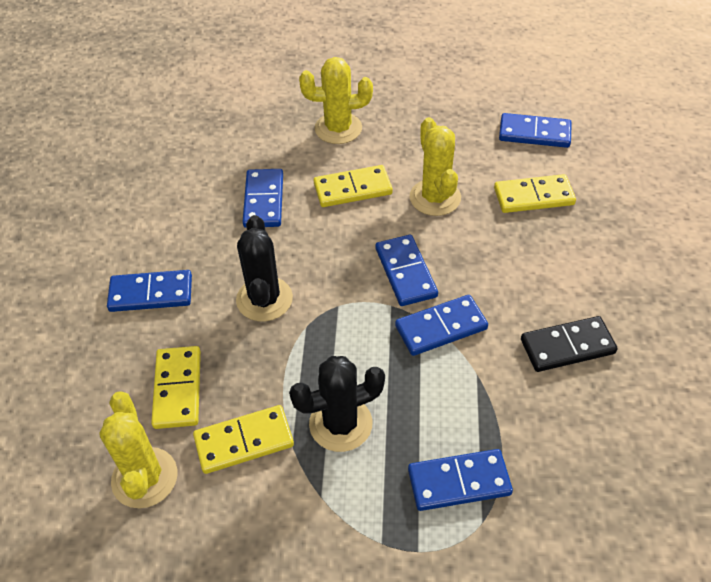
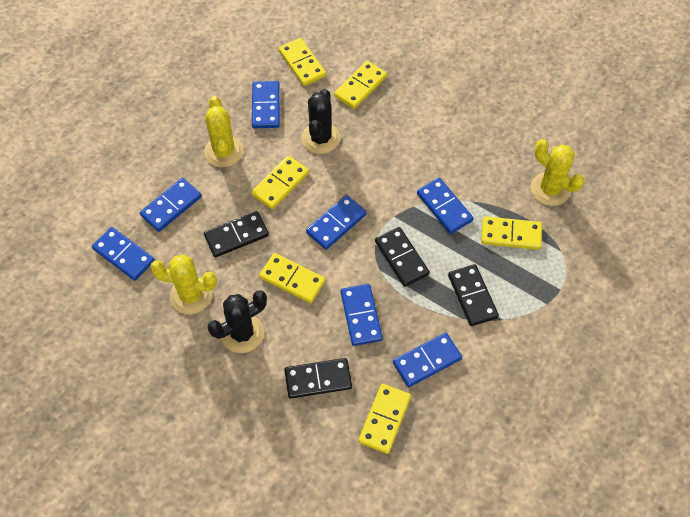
black domino: [521,316,618,372] = 1 -> [204,211,269,257] [284,358,352,399] [375,227,430,287] [448,264,499,326] = 4
blue domino: [107,270,192,312] [243,169,283,228] [376,235,438,306] [395,295,488,356] [408,449,513,511] [499,113,572,148] = 6 -> [92,227,155,281] [140,178,202,232] [252,81,280,128] [306,195,367,250] [341,284,383,346] [393,333,462,387] [417,178,473,234] = 7
yellow domino: [151,346,201,429] [193,405,294,474] [314,165,393,207] [494,174,576,213] = 4 -> [251,156,309,209] [259,253,326,303] [279,38,326,86] [334,61,387,109] [358,384,411,454] [481,216,542,250] = 6

